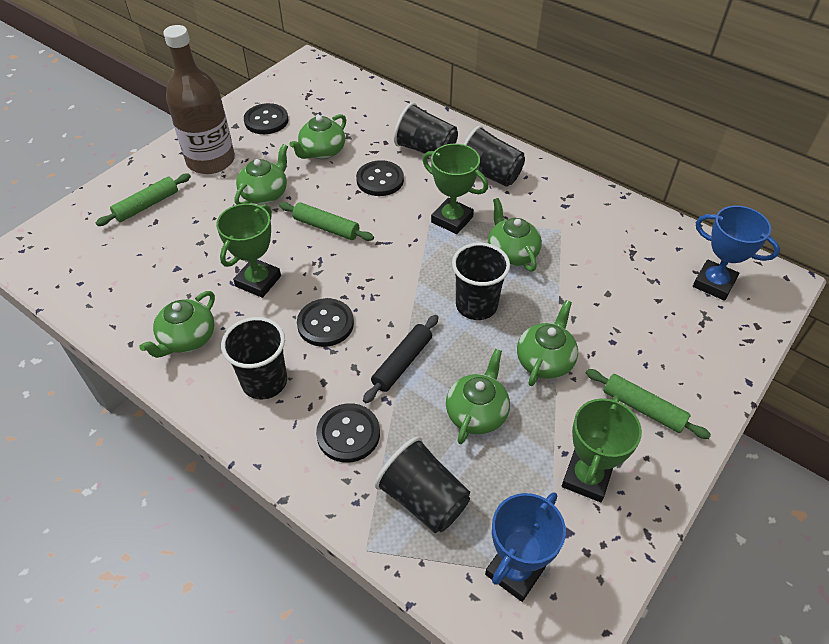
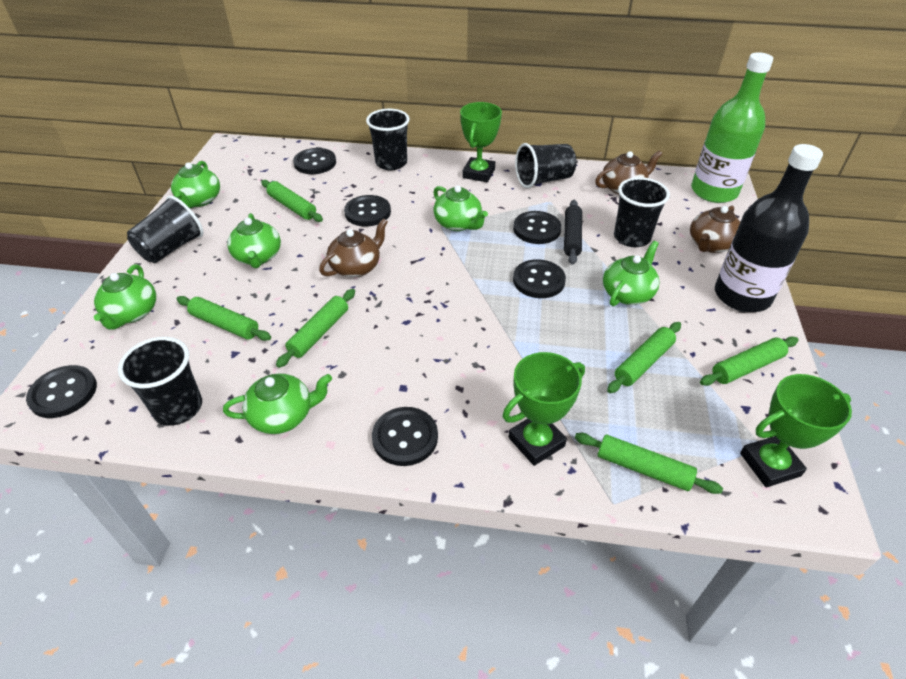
black bottle: none = 0 -> [715,144,823,312] = 1
black button: [244,103,288,134] [297,298,354,347] [316,403,380,463] [356,160,404,196] = 4 -> [26,365,97,418] [293,148,336,174] [344,195,391,226] [372,407,438,466] [513,211,561,244] [513,259,566,298] = 6
blue trophy: [485,492,566,602] [693,206,780,301] = 2 -> none = 0
brown bottle: [163,25,235,174] = 1 -> none = 0
brown teapot: none = 0 -> [319,218,388,277] [595,150,662,195] [690,206,740,253] = 3
green bottle: none = 0 -> [691,52,773,203] = 1
green rolling pin: [96,173,191,226] [279,202,374,241] [586,369,711,439] = 3 -> [177,296,271,341] [261,180,323,222] [276,289,355,368] [575,433,723,494] [607,322,681,393] [700,337,798,386] = 6

